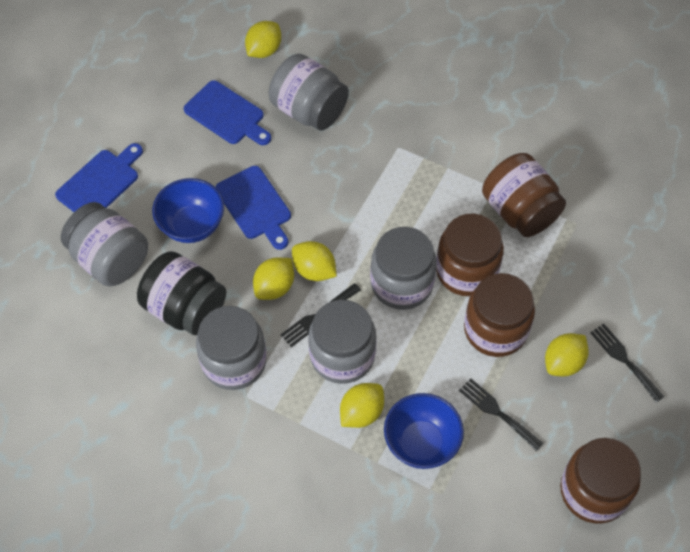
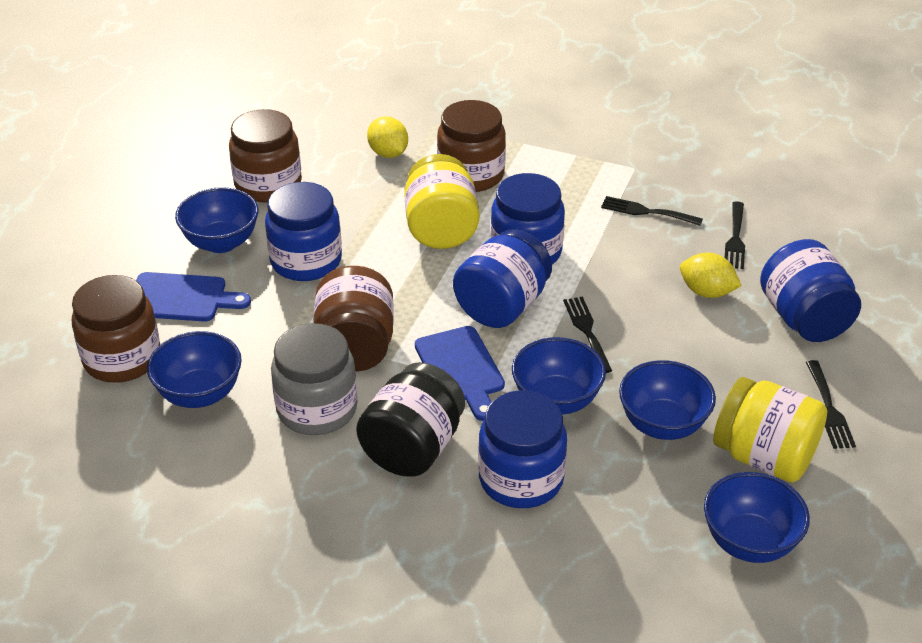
black fork: [280,283,361,347] [459,379,544,451] [590,323,664,402] = 3 -> [563,297,612,373] [601,196,703,226] [725,201,745,269] [806,360,856,449] = 4
blue bowl: [152,178,224,243] [384,393,464,469] = 2 -> [147,331,242,408] [175,187,258,253] [512,337,606,415] [619,360,716,440] [704,472,810,563] = 5
blue cutting board: [55,143,143,212] [184,80,271,145] [216,166,291,250] = 3 -> [136,272,251,322] [415,326,505,421] = 2
blue jar: none = 0 -> [265,182,342,281] [453,229,552,328] [478,390,567,508] [491,173,565,265] [760,239,861,342] = 5
grey jar: [61,202,148,286] [196,306,267,390] [269,53,349,130] [308,300,376,384] [370,227,437,310] = 5 -> [271,323,357,435] = 1
yellow jar: none = 0 -> [404,154,479,249] [713,377,827,482] = 2
yellow lemon: [245,21,281,58] [253,257,294,300] [292,241,337,281] [340,383,384,428] [545,333,589,376] = 5 -> [367,116,408,158] [680,253,742,298] = 2

